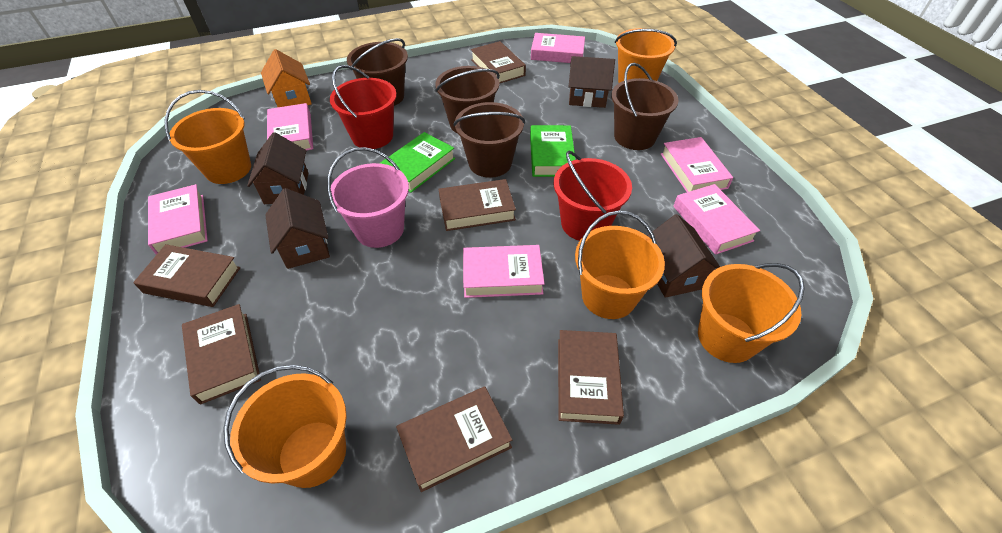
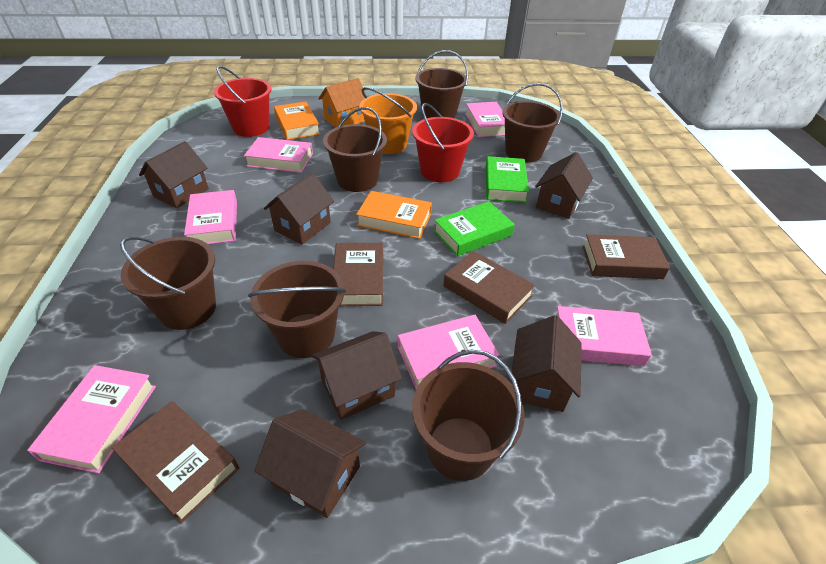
brown book: [133,244,241,307] [182,304,261,405] [396,386,512,492] [439,179,516,231] [471,41,526,84] [558,330,624,425] = 6 -> [112,401,239,523] [333,243,383,306] [443,251,536,324] [583,234,670,279] = 4
brown bucket: [347,38,408,106] [435,66,500,133] [453,102,525,178] [611,63,679,150] = 4 -> [120,236,216,330] [248,261,346,358] [323,107,387,192] [412,350,525,481] [415,50,468,118] [502,83,563,162] = 6
brown house: [247,132,308,204] [265,188,330,269] [568,56,615,108] [647,214,720,298] = 4 -> [139,141,209,208] [254,409,366,518] [264,173,334,245] [311,331,402,420] [510,315,582,412] [535,152,593,219] = 6
orange book: none = 0 -> [274,101,320,140] [356,191,432,239] = 2
orange bucket: [164,90,251,184] [223,365,347,488] [575,211,665,319] [615,28,677,83] [698,263,805,363] = 5 -> [359,87,417,154] = 1
pink bucket: [327,147,409,248] = 1 -> none = 0

